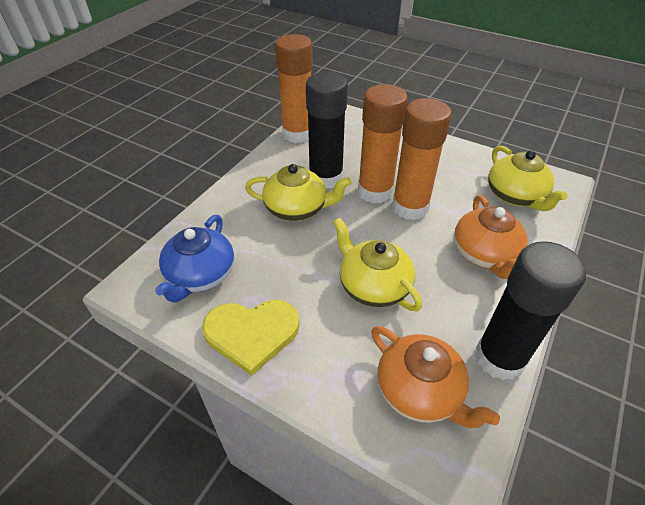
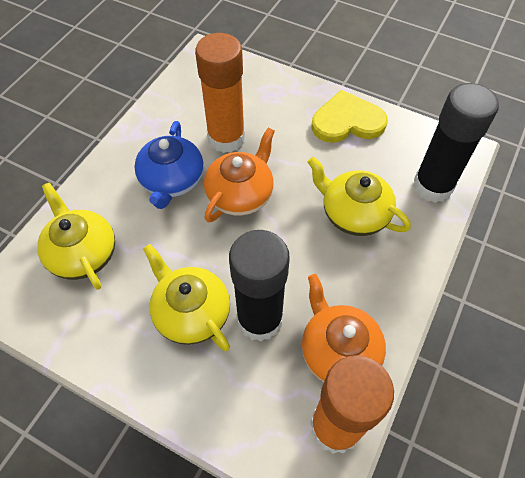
orange glue stick: [275,34,313,143] [358,84,408,203] [392,98,452,220] = 3 -> [195,33,245,153] [310,355,394,454] = 2

